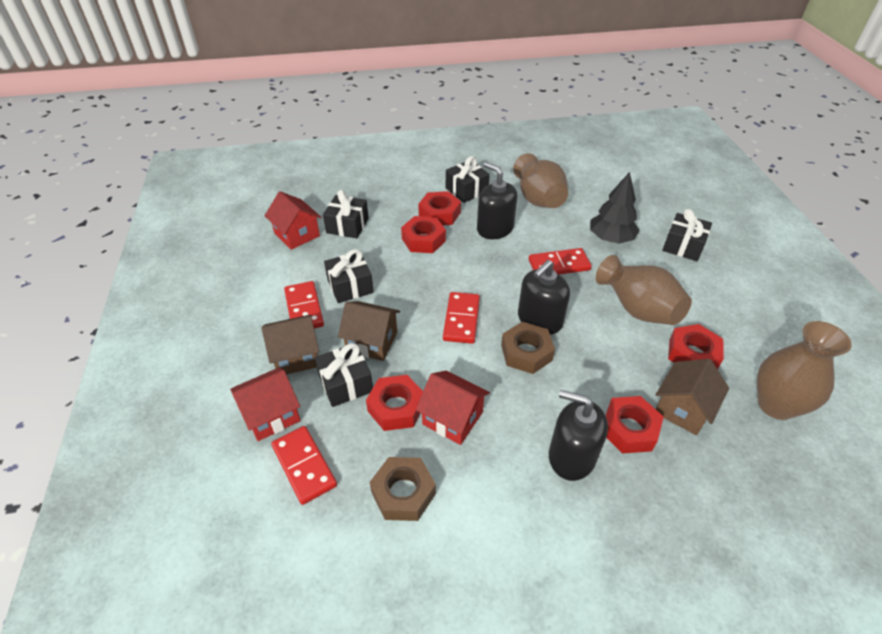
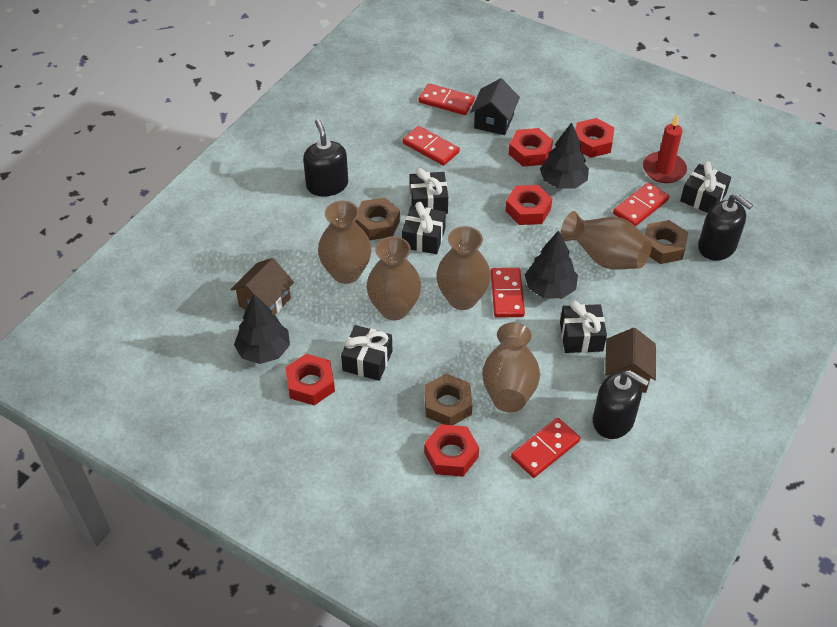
black house: none = 0 -> [470,78,520,135] = 1
black tree: [590,172,640,244] = 1 -> [234,294,290,364] [525,230,578,299] [540,122,589,189] = 3
brown house: [261,315,319,375] [338,301,400,361] [656,359,729,435] = 3 -> [230,258,294,315] [605,328,656,393] = 2
brown nut: [370,457,436,521] [501,322,555,374] = 2 -> [355,198,400,240] [424,373,472,425] [645,220,688,264] = 3
brown vase: [513,153,568,208] [596,255,692,325] [757,321,852,420] = 3 -> [318,200,371,284] [367,236,421,320] [436,226,491,310] [482,322,540,412] [560,211,652,269] = 5
red candle: none = 0 -> [643,114,687,183] = 1
red domino: [271,426,337,505] [284,281,324,329] [443,292,480,344] [529,248,592,275] = 4 -> [403,126,460,166] [418,83,475,115] [491,268,525,318] [511,418,580,478] [613,182,669,227] = 5
red house: [230,367,301,441] [265,191,321,250] [416,371,490,445] = 3 -> none = 0

